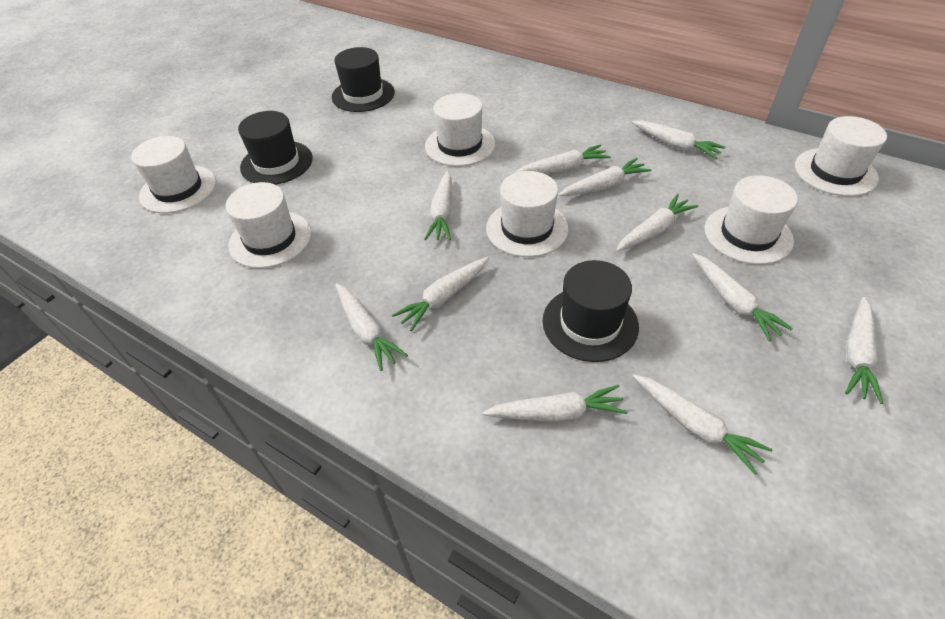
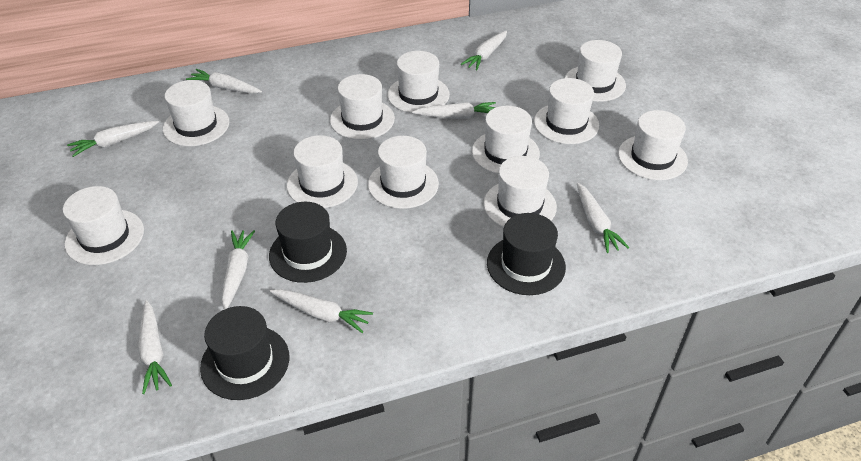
white carrot: [335,283,408,371] [392,257,489,331] [424,171,452,241] [482,385,627,422] [515,145,611,173] [558,158,651,196] [616,194,698,252] [632,121,725,159] [633,374,773,475] [692,253,793,341] [845,297,883,404] = 11 -> [67,121,159,157] [138,300,172,394] [186,69,262,94] [221,230,255,310] [269,289,373,333] [412,102,496,119] [461,31,507,70] [577,183,629,253] = 8
white hat: [131,136,216,213] [226,182,311,268] [425,93,495,166] [486,171,569,257] [705,175,798,264] [795,116,887,196] = 6 -> [63,186,144,265] [163,80,229,146] [287,135,358,208] [330,74,395,140] [368,136,439,209] [387,51,450,113] [472,106,540,174] [484,156,557,227] [534,78,599,144] [565,40,626,102] [618,110,688,180] = 11

